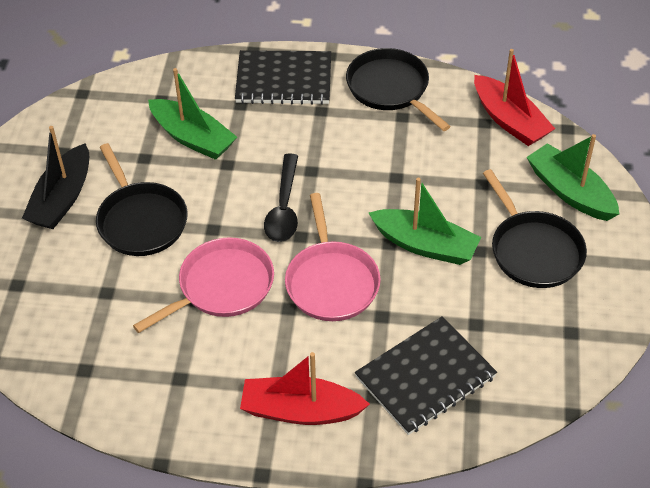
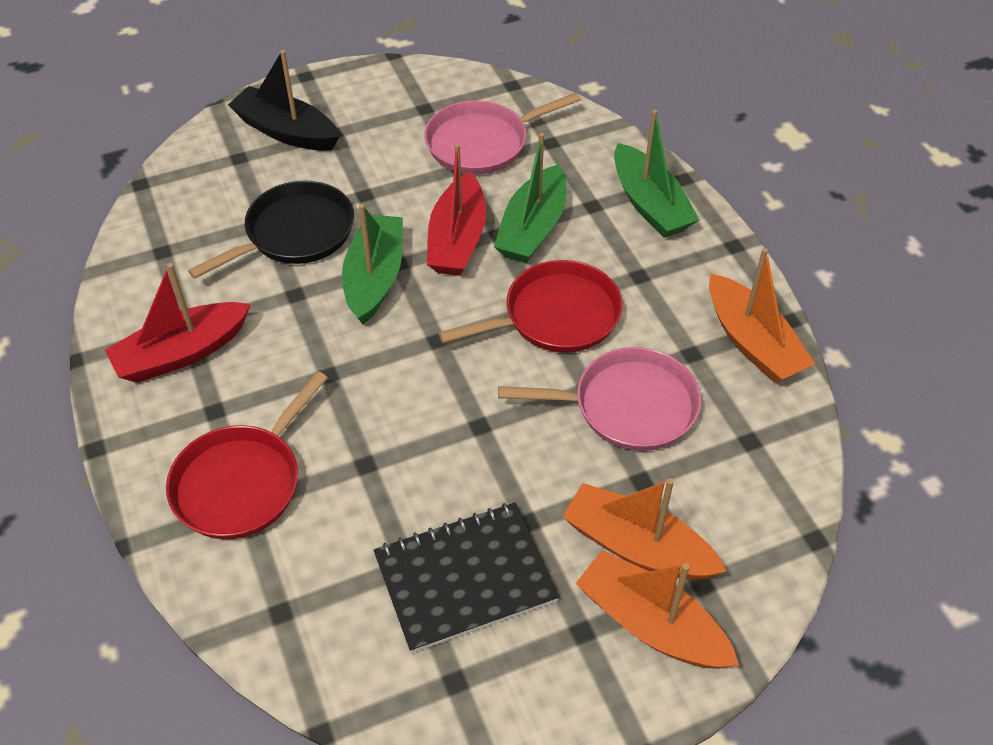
black notebook: [235,50,331,105] [355,316,497,435] = 2 -> [374,502,559,653] = 1
black pan: [96,143,188,256] [346,48,451,131] [483,169,587,288] = 3 -> [188,181,354,279] = 1
black spoon: [264,154,298,242] = 1 -> none = 0
orange boat: none = 0 -> [562,478,727,580] [575,550,739,669] [709,248,815,383] = 3
red pan: none = 0 -> [166,371,328,539] [439,260,623,353] = 2

